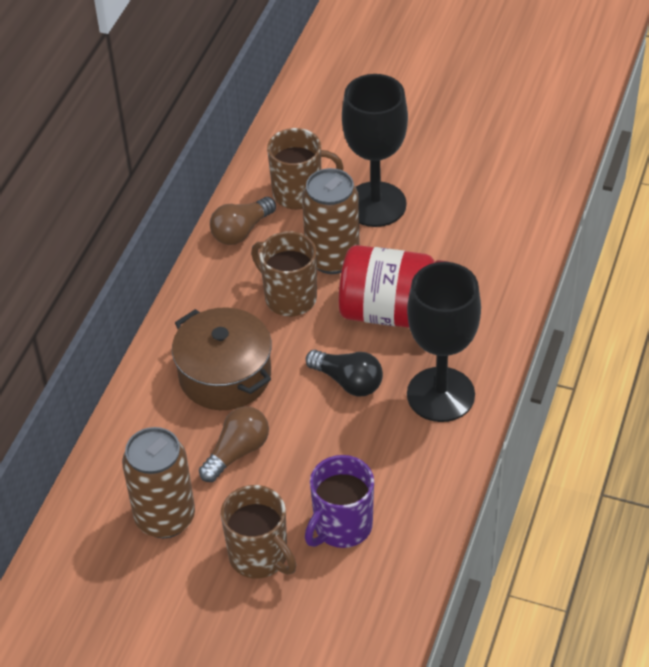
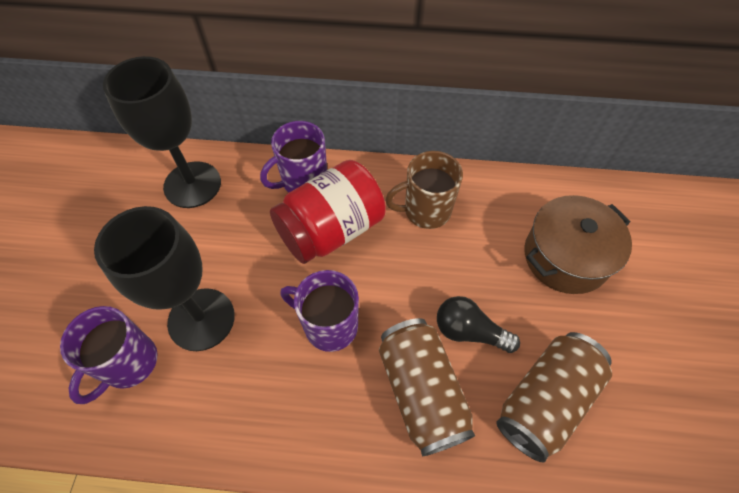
brown light bulb: [199,406,269,482] [210,197,276,245] = 2 -> none = 0
brown mug: [221,485,297,578] [251,231,317,316] [267,128,344,209] = 3 -> [385,151,463,229] = 1
purple mug: [305,455,374,548] = 1 -> [60,306,157,404] [260,121,327,193] [280,270,359,352] = 3

